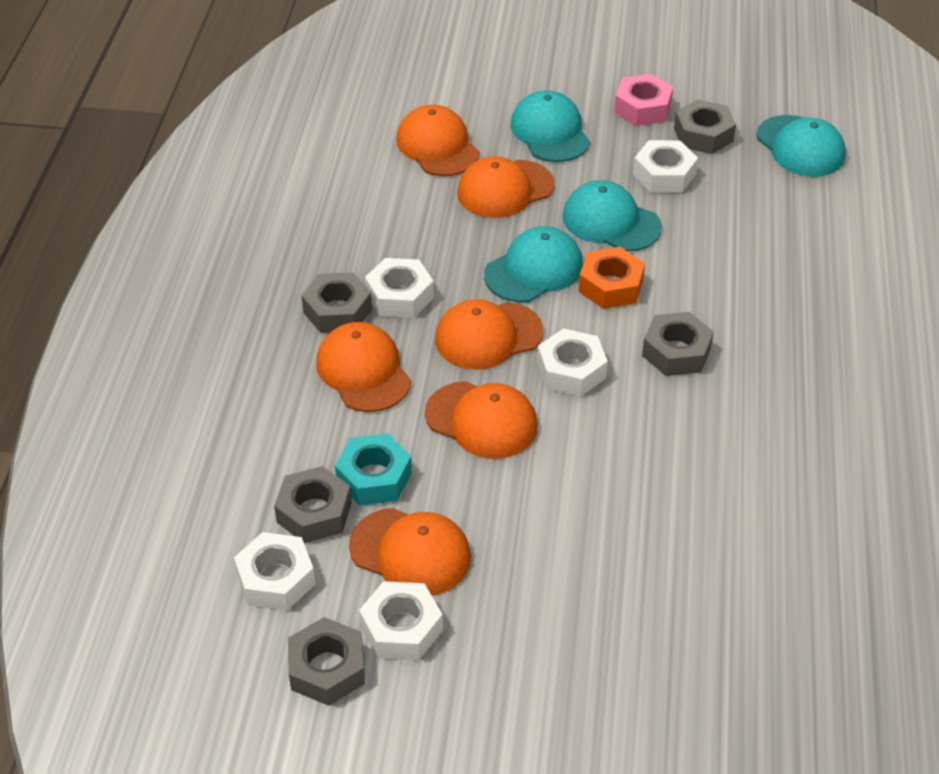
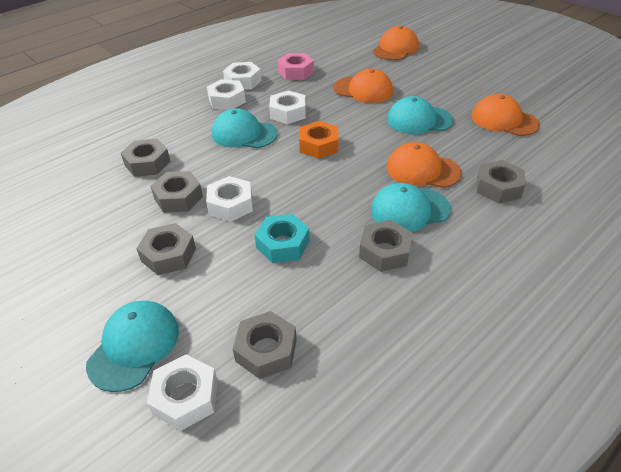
grey nut: [274,466,352,543] [288,617,365,706] [301,272,372,333] [642,312,714,376] [674,99,736,154] = 5 -> [121,139,171,177] [136,223,196,275] [150,171,203,213] [233,311,297,379] [359,220,413,272] [477,160,526,203] = 6
orange cap: [316,322,411,412] [349,508,471,596] [396,105,480,176] [425,381,538,459] [435,299,544,370] [457,156,555,218] = 6 -> [333,69,393,103] [373,26,419,60] [386,142,461,188] [472,94,540,136] = 4

